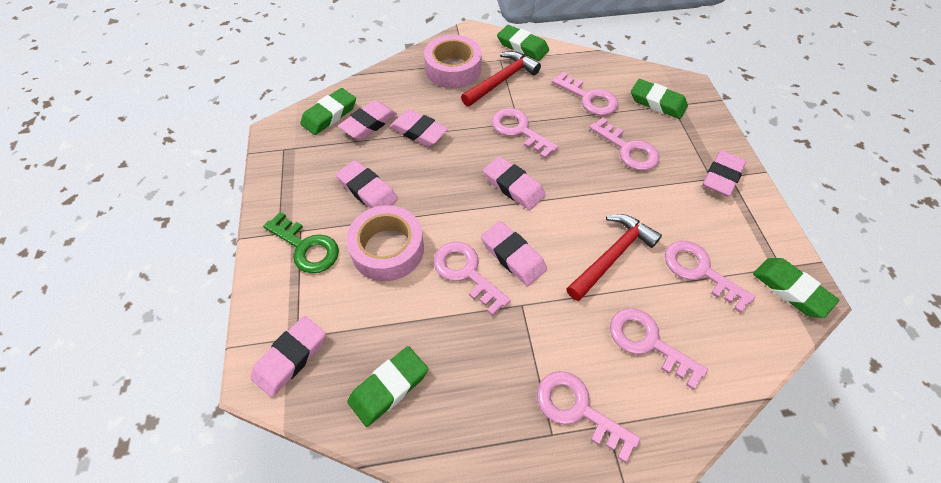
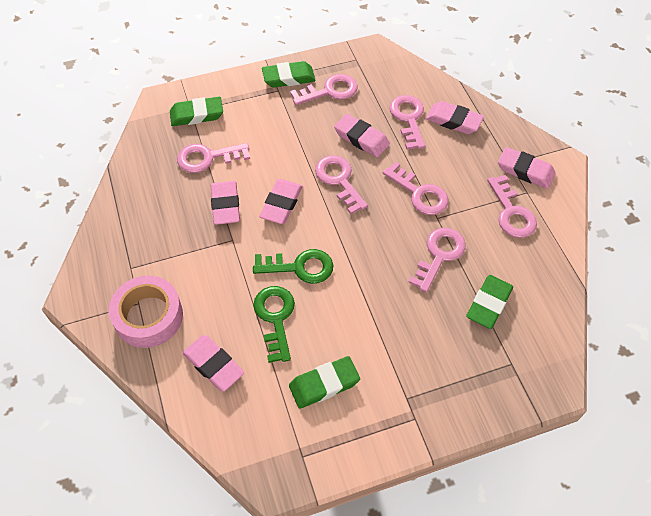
green eraser: [300,88,356,135] [347,346,428,427] [497,25,549,61] [631,79,688,119] [753,258,839,318] = 5 -> [170,97,223,126] [262,61,316,87] [289,356,360,409] [466,275,513,329] = 4
green key: [263,212,339,273] = 1 -> [253,249,333,284] [253,286,295,363] = 2
pink eraser: [250,316,326,397] [336,160,398,208] [338,100,397,140] [389,109,448,147] [481,221,547,286] [483,156,546,210] [702,150,746,196] = 7 -> [183,335,244,392] [211,181,240,225] [259,179,303,224] [334,114,390,157] [426,101,484,134] [498,147,556,189] = 6
pink tape: [346,205,424,281] [424,35,482,88] = 2 -> [109,276,183,348] = 1
red hammer: [461,51,541,106] [566,214,662,301] = 2 -> none = 0

